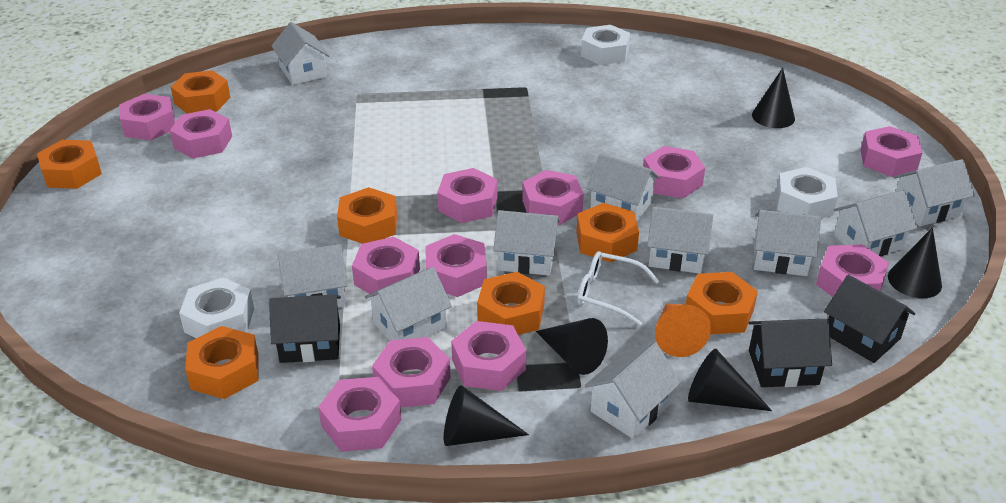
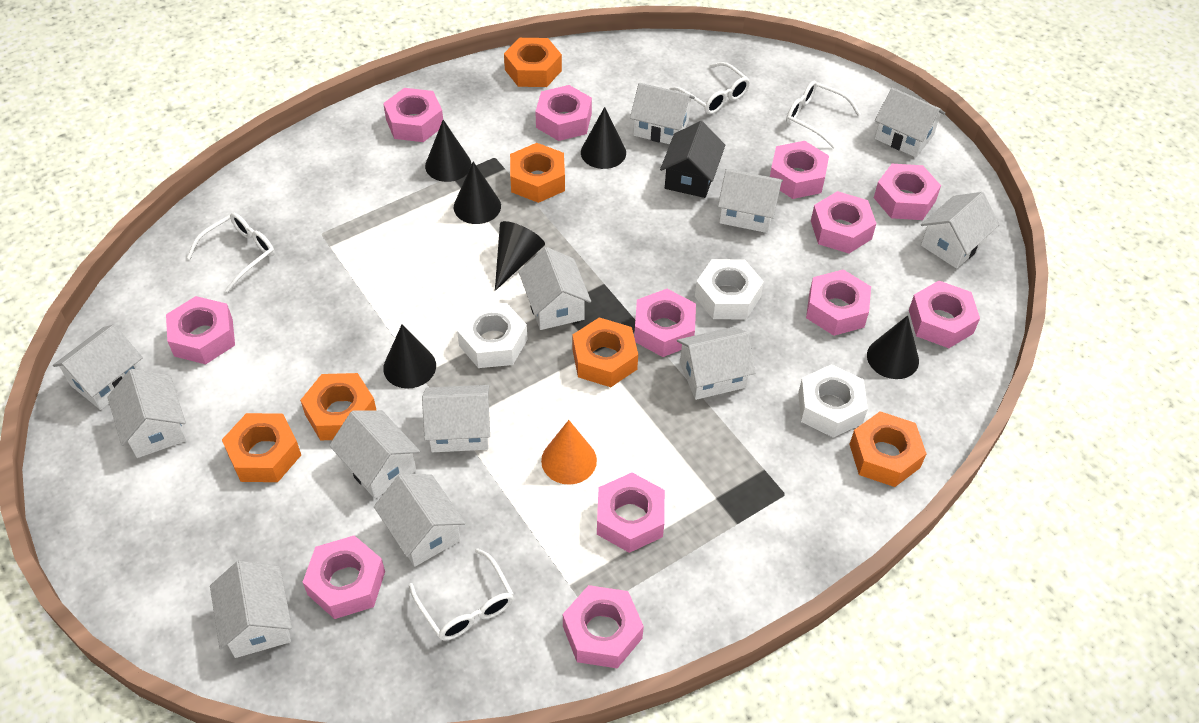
black cone: [444,385,529,446] [536,318,608,375] [688,349,772,411] [752,68,795,128] [888,227,942,298] = 5 -> [383,324,436,388] [425,120,472,182] [454,161,501,224] [495,221,545,291] [581,107,626,169] [867,315,919,379] = 6
black house: [269,294,341,363] [748,319,832,387] [824,275,915,363] = 3 -> [660,121,725,198] = 1
orange nut: [37,140,102,189] [171,70,230,114] [185,326,259,399] [337,187,397,244] [477,272,545,335] [576,203,639,262] [686,272,758,335] = 7 -> [222,413,301,482] [300,373,376,440] [504,38,562,87] [510,143,565,203] [572,317,638,387] [849,411,927,487] = 6
white glasses: [577,251,659,326] = 1 -> [187,213,275,292] [409,548,514,641] [670,62,750,114] [786,81,861,148] = 4
white house: [271,22,330,85] [278,244,348,307] [365,267,452,341] [493,210,560,276] [584,343,681,439] [586,154,660,221] [647,207,713,274] [754,210,821,276] [834,190,917,257] [893,159,975,226] = 10 -> [53,324,143,410] [107,369,187,458] [210,561,292,658] [329,410,420,499] [374,474,466,567] [422,385,490,452] [518,247,591,330] [630,83,695,144] [677,327,756,400] [718,169,783,233] [875,88,945,157] [921,192,1000,269] = 12

